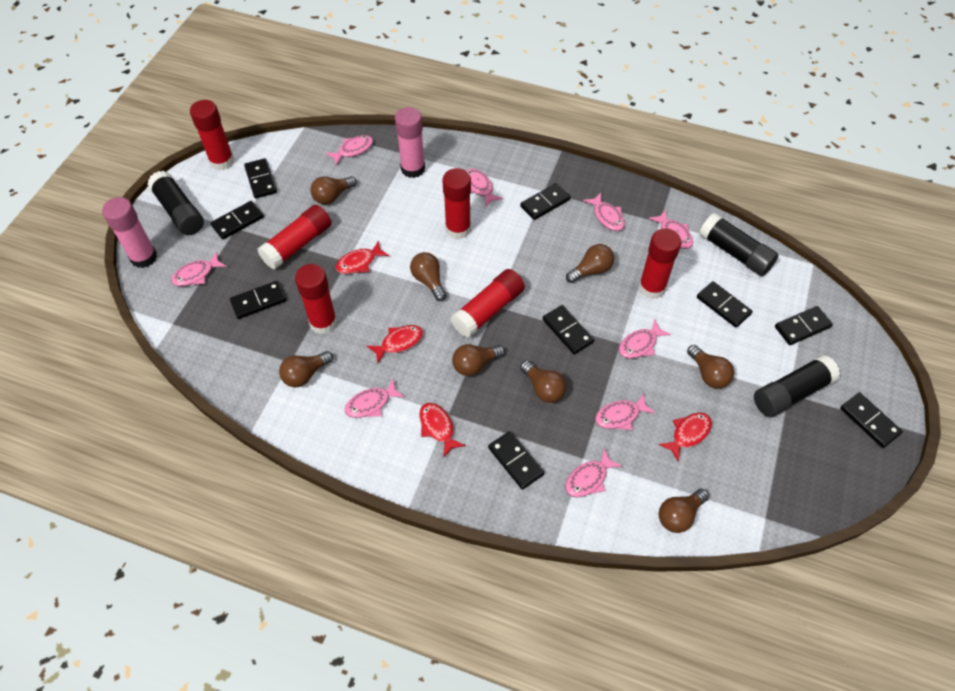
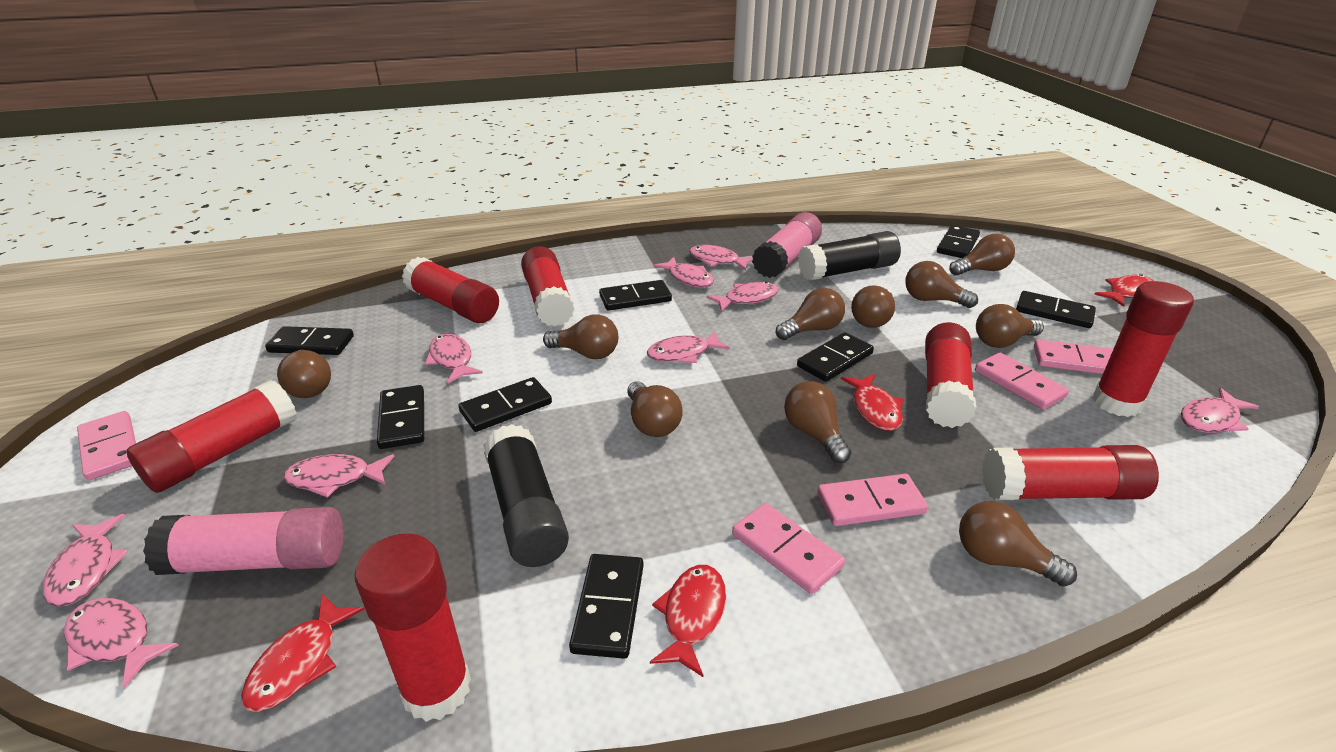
black domino: [210,201,264,239] [230,281,286,319] [244,158,277,198] [488,431,544,490] [520,183,571,220] [543,305,594,354] [697,281,753,328] [775,306,833,345] [840,392,903,448] = 9 -> [265,326,354,355] [377,385,424,449] [459,377,552,432] [569,554,643,659] [599,280,672,311] [797,332,874,382] [937,225,980,258] [1016,291,1096,328] = 8
black glue stick: [148,171,204,235] [699,213,779,276] [754,355,840,417] = 3 -> [484,424,569,567] [798,231,901,281] = 2
brown light bulb: [279,351,333,387] [310,176,357,205] [410,252,447,301] [452,344,505,376] [520,361,567,403] [566,244,614,283] [659,489,709,533] [687,345,734,389] = 8 -> [277,350,331,398] [543,314,618,359] [627,381,683,437] [776,288,845,340] [784,381,851,463] [851,285,895,328] [905,261,978,308] [949,234,1015,276] [959,501,1077,587] [976,304,1044,348] = 10
pink domino: none = 0 -> [77,411,136,481] [732,503,845,594] [817,474,928,526] [975,353,1069,410] [1034,340,1113,374] = 5
red glue stick: [190,100,234,170] [258,205,332,269] [295,264,337,334] [443,168,471,239] [451,269,525,338] [639,228,682,299] = 6 -> [127,380,297,493] [355,534,471,722] [402,257,499,323] [521,246,575,327] [925,322,976,428] [982,445,1159,500] [1092,281,1194,417] = 7

